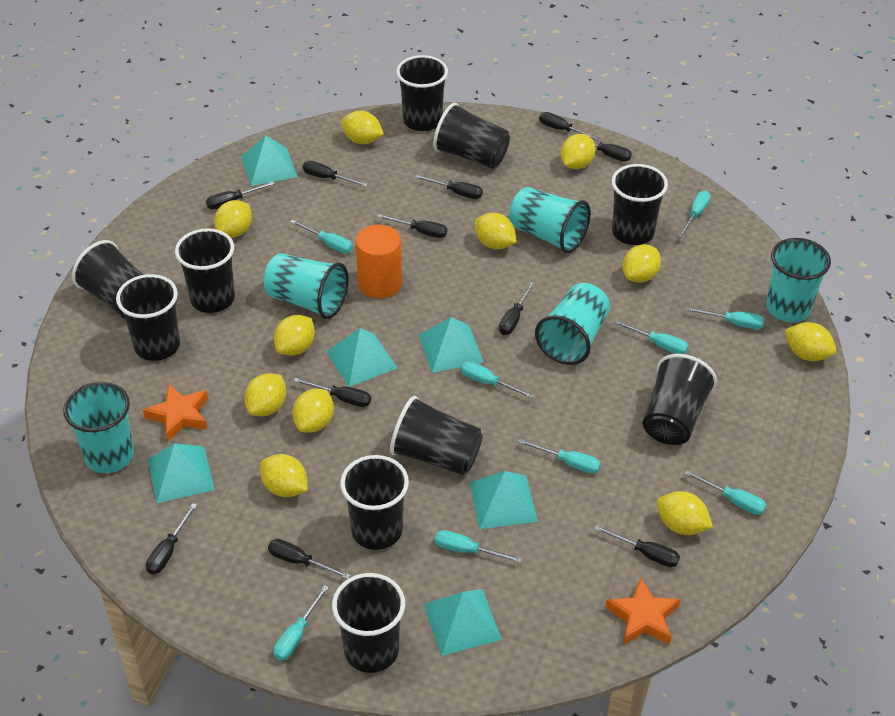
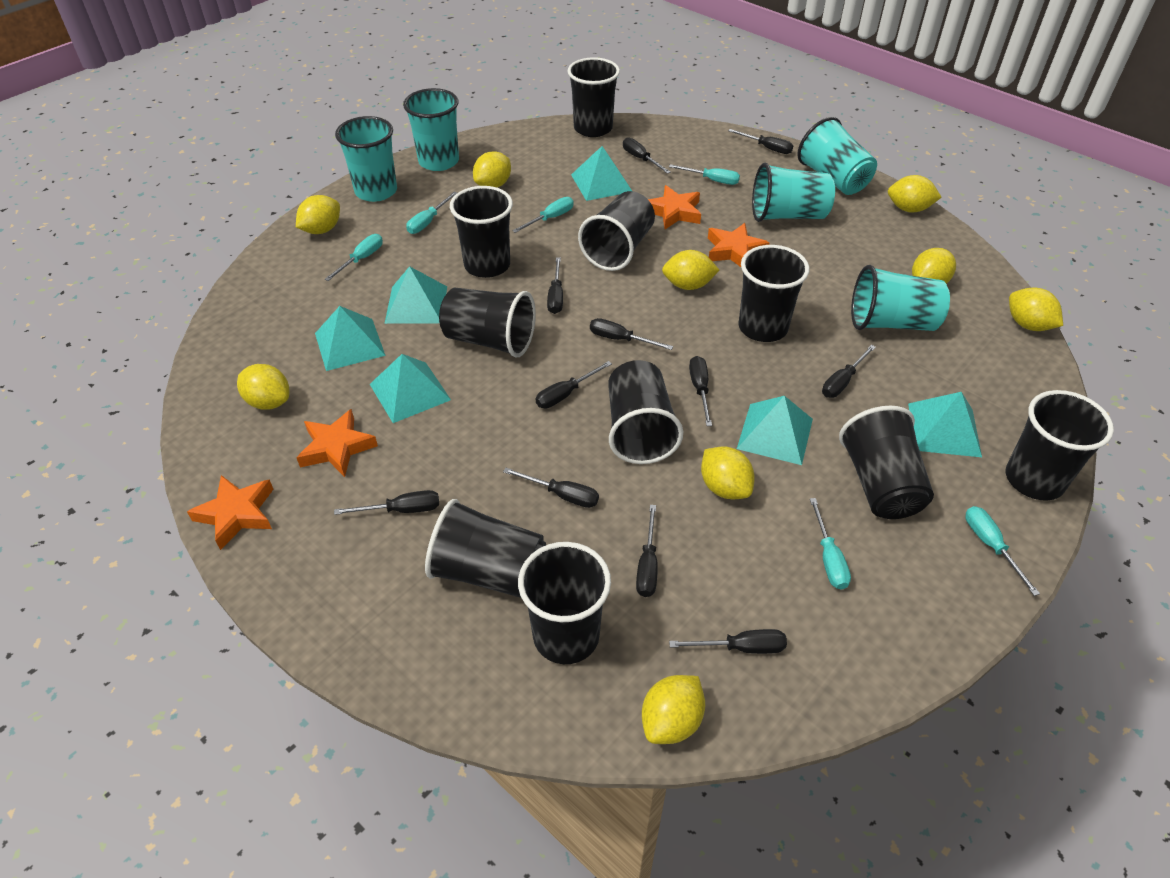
orange cylinder: [356,225,402,298] = 1 -> none = 0
orange star: [143,384,208,441] [605,577,680,645] = 2 -> [187,475,274,550] [296,409,378,477] [648,185,701,229] [708,223,769,267] = 4
turquoise screwdriver: [274,585,329,660] [290,220,353,253] [435,530,522,563] [460,361,534,399] [519,439,600,474] [614,320,688,354] [679,191,711,238] [684,470,766,515] [686,307,764,329] = 9 -> [325,234,383,281] [406,192,457,234] [512,197,574,233] [669,164,740,185] [810,498,851,590] [965,506,1040,596] = 6
yellow lemon: [214,200,252,238] [244,373,286,416] [260,454,308,497] [274,315,315,356] [292,389,334,433] [341,111,384,144] [475,213,517,249] [560,134,596,169] [622,244,661,283] [657,491,713,535] [784,322,836,361] = 11 -> [237,364,289,410] [296,195,340,234] [473,151,511,188] [642,675,705,744] [662,250,719,290] [701,446,755,499] [888,175,942,213] [912,248,956,284] [1009,287,1063,331] = 9

